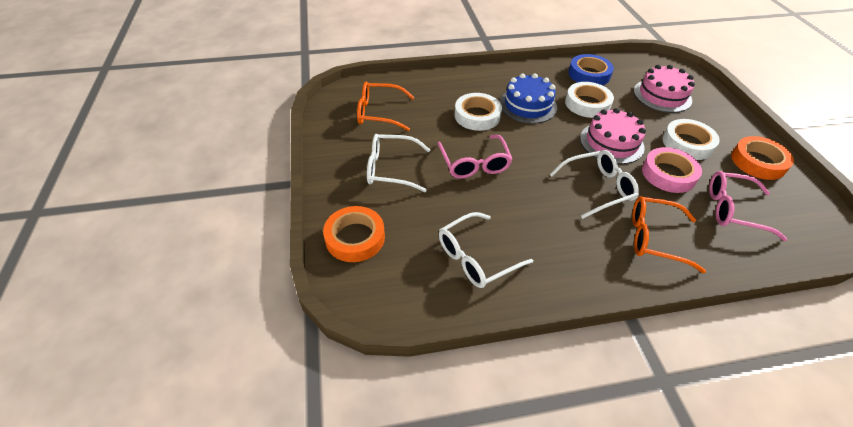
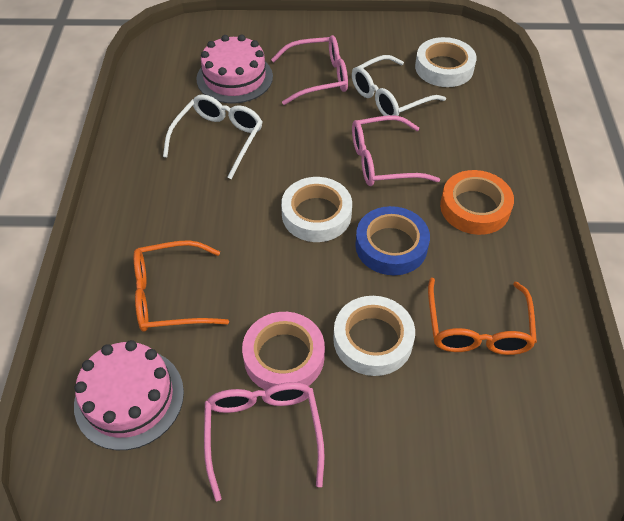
blue cake: [499,73,557,124] = 1 -> none = 0
orange tape: [323,206,385,262] [731,136,794,180] = 2 -> [440,170,514,235] = 1
pink glasses: [437,135,513,179] [709,171,787,241] = 2 -> [204,382,324,501] [271,35,348,105] [352,115,440,186] = 3
white glasses: [367,134,430,192] [439,212,533,288] [550,150,639,219] = 3 -> [163,94,262,179] [352,55,446,116] = 2

